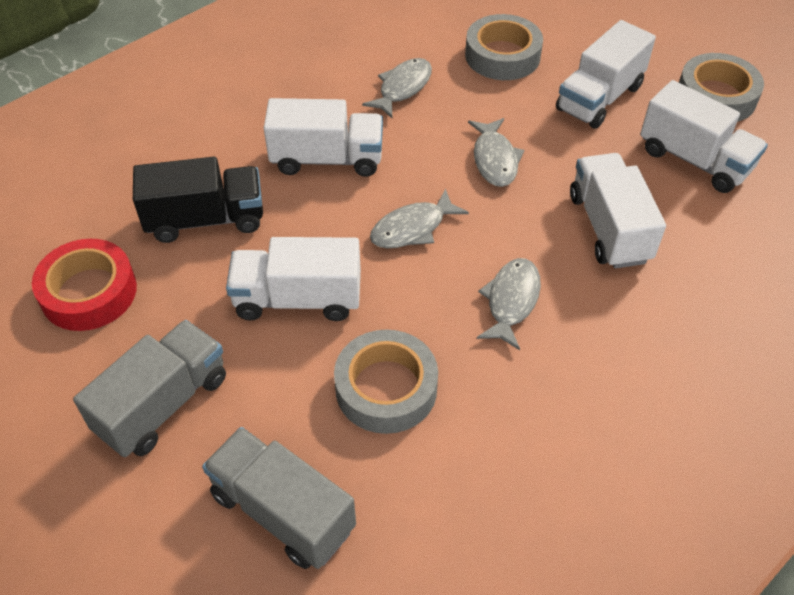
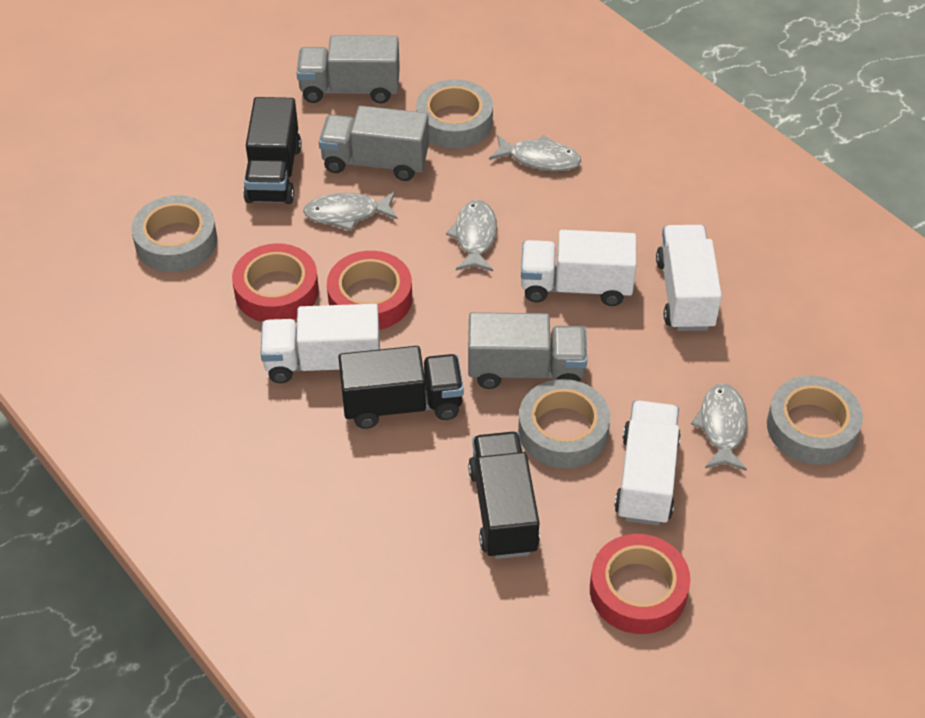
black truck: [133,157,263,243] = 1 -> [243,97,301,204] [338,346,464,429] [468,432,540,559] = 3
grey tape: [334,329,438,434] [465,14,543,80] [679,53,764,122] = 3 -> [131,195,217,272] [416,79,493,149] [518,379,610,468] [767,376,863,465] = 4
grey truck: [73,320,226,457] [202,427,356,569] = 2 -> [297,35,400,104] [319,106,429,181] [468,312,587,389] = 3
red tape: [32,239,137,331] = 1 -> [232,243,319,322] [327,251,412,330] [590,534,690,634] = 3
white truck: [226,237,361,321] [264,98,383,177] [556,20,656,129] [570,153,666,269] [640,80,768,193] = 5 -> [261,304,380,383] [521,230,637,306] [614,401,681,525] [656,225,722,331] = 4

